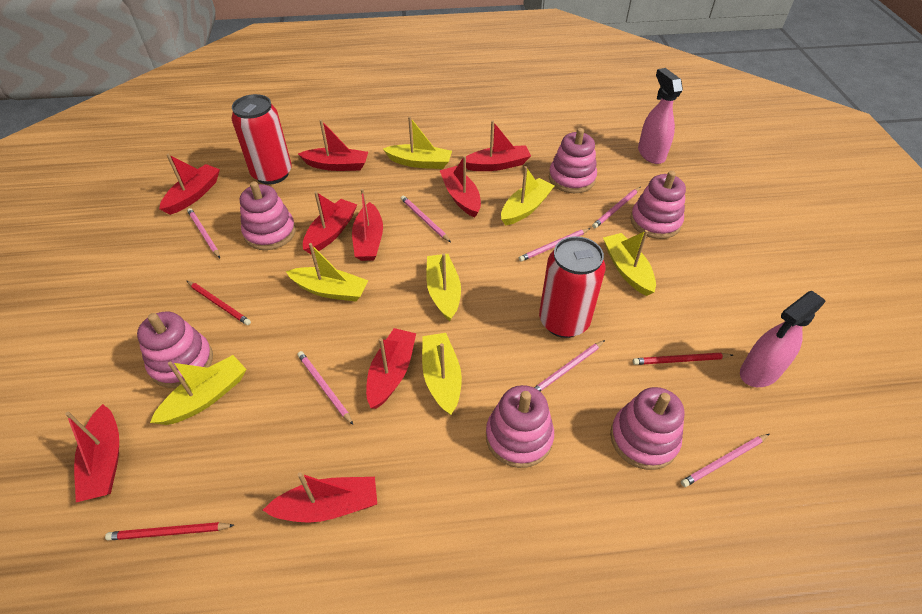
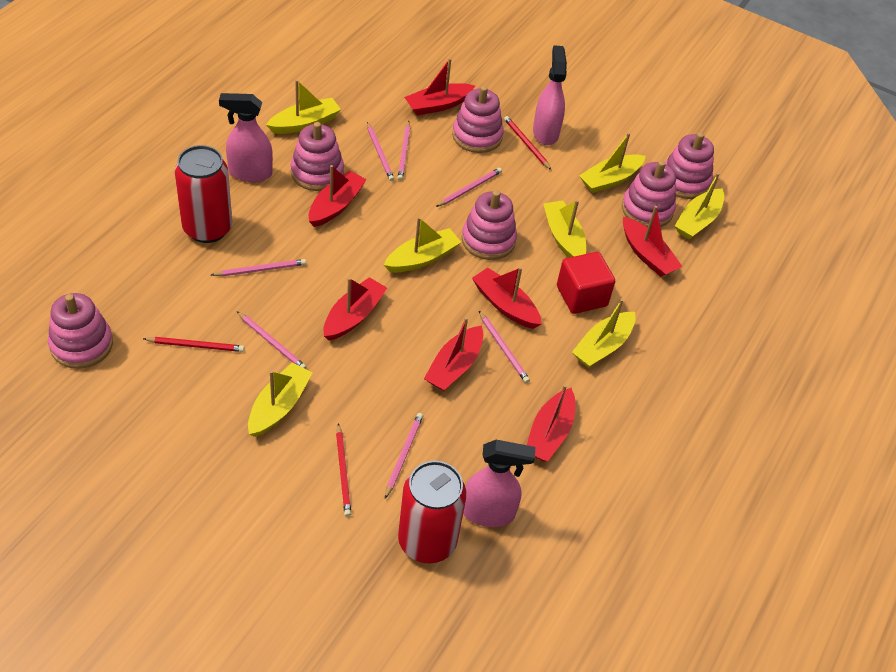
pink spray bottle: [638,68,683,164] [740,291,826,387] = 2 -> [219,93,273,182] [463,440,535,527] [533,45,567,145] = 3
red boat: [65,404,119,502] [159,154,220,215] [263,472,377,523] [298,120,368,171] [303,191,357,254] [352,189,383,261] [366,328,416,409] [440,156,481,218] [466,120,531,171] = 9 -> [309,165,367,227] [323,277,387,341] [404,58,475,115] [424,317,483,391] [472,267,542,329] [527,384,575,462] [623,206,683,277] = 7
red cube: none = 0 -> [557,252,615,314] = 1

